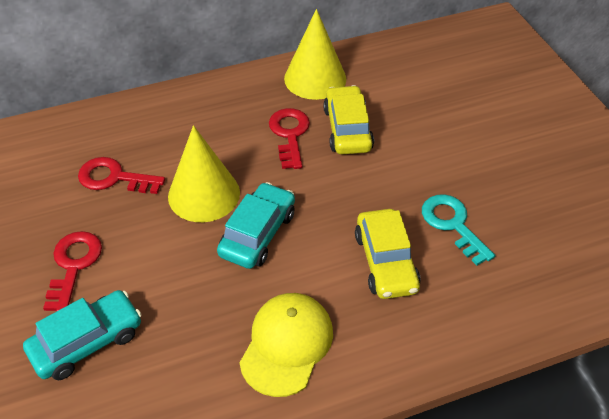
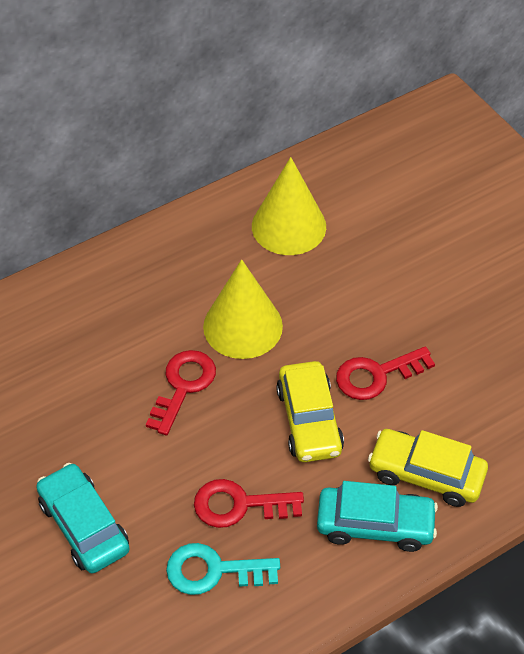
yellow cap: [240,293,333,397] = 1 -> none = 0

